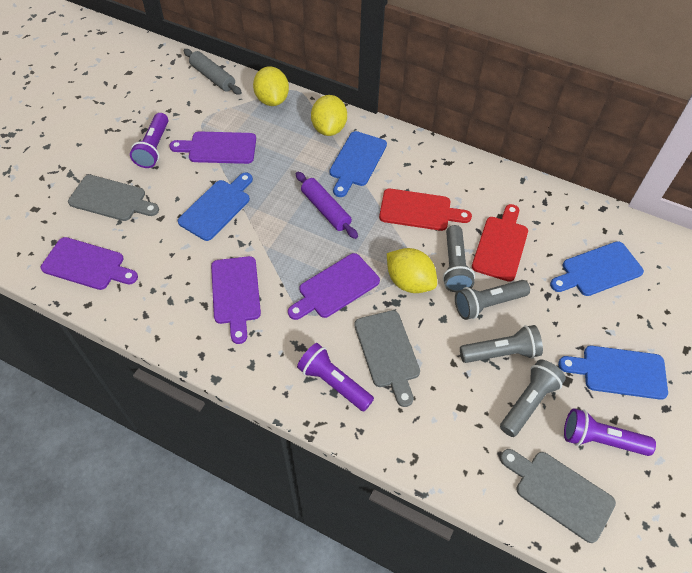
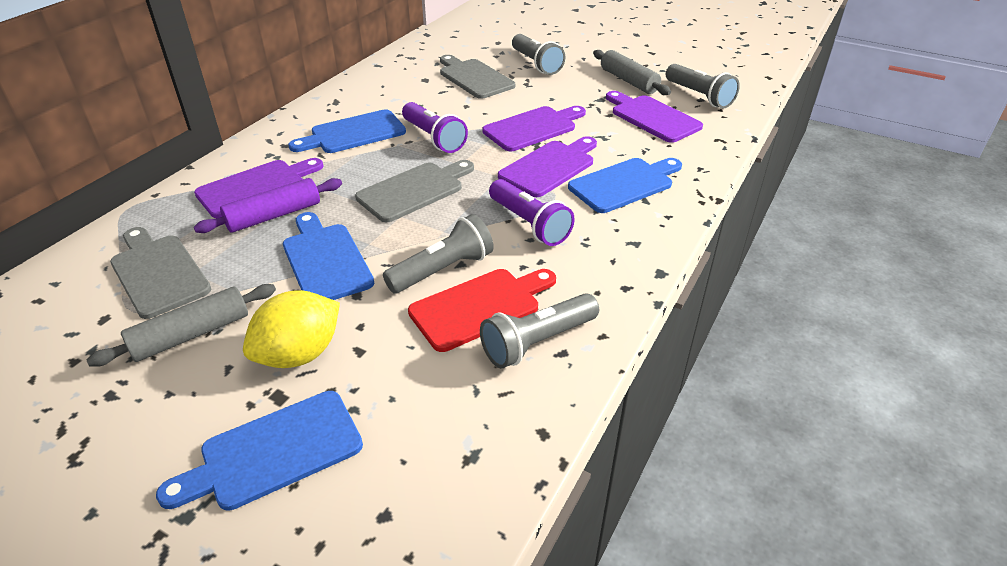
grey rolling pin: [183,49,242,95] = 1 -> [86,284,276,367] [593,50,671,95] = 2
purple flashlight: [130,113,168,168] [297,343,374,411] [564,409,656,456] = 3 -> [402,102,468,153] [489,179,575,246] = 2
red cutting board: [379,189,472,231] [472,204,528,282] = 2 -> [408,269,556,352] = 1
yellow lemon: [253,66,289,106] [311,95,347,136] [387,248,437,293] = 3 -> [243,290,340,368] = 1

